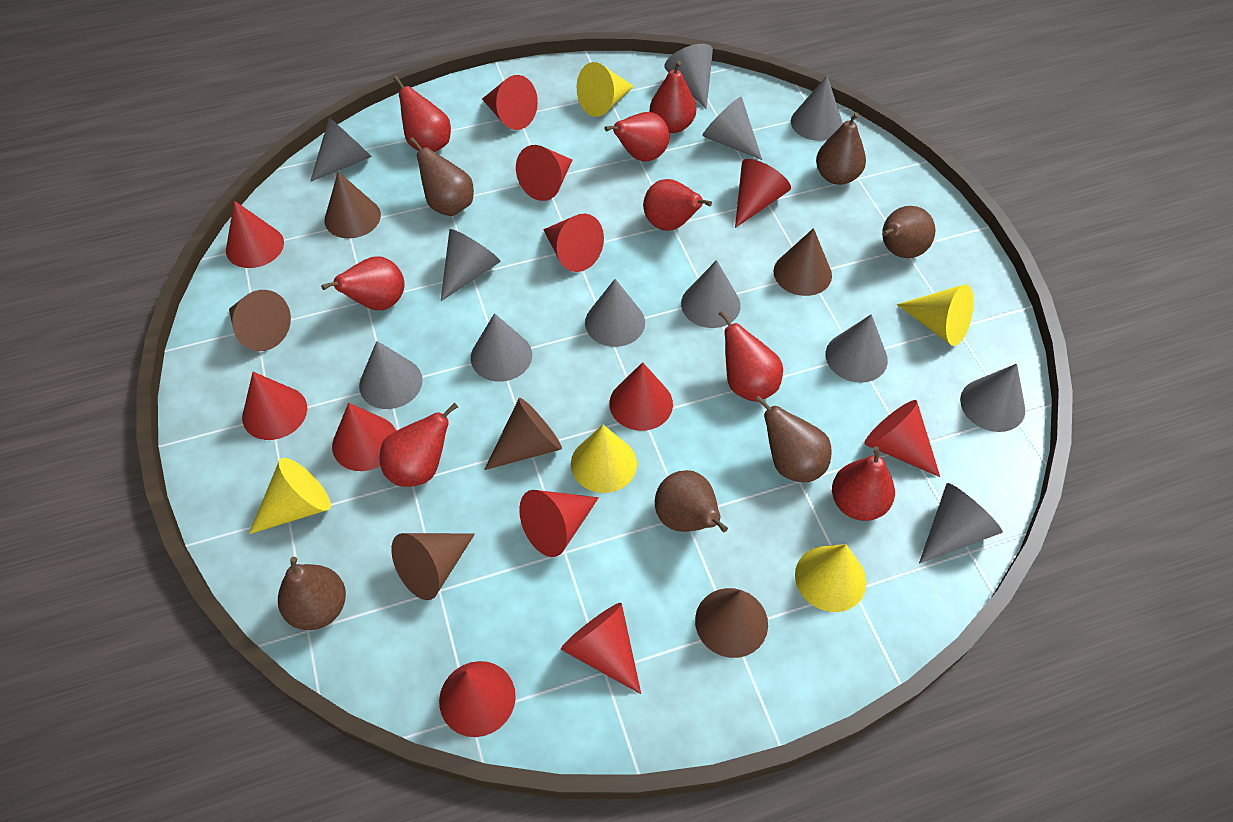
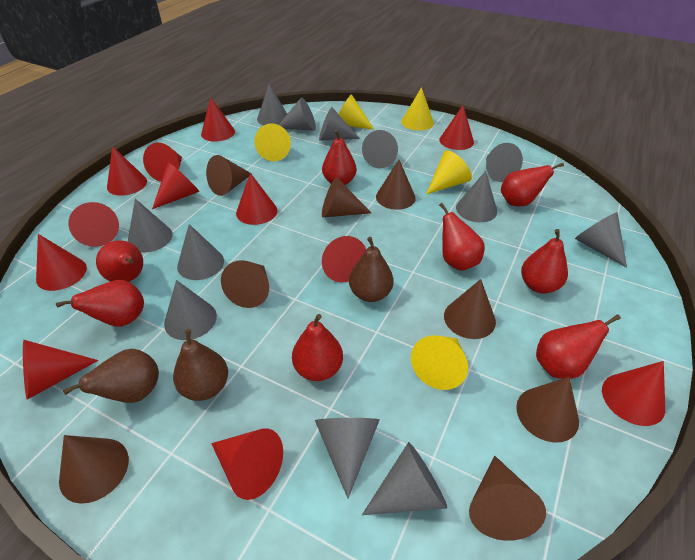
brown cone: [229,290,291,351] [325,172,381,238] [391,533,475,600] [484,398,562,470] [695,588,768,658] [774,228,832,296] = 6 -> [59,435,129,504] [206,155,252,196] [221,260,269,308] [322,177,371,217] [376,160,416,210] [444,279,496,339] [469,456,546,541] [516,377,579,443] = 8
brown pear: [278,557,346,630] [409,137,474,216] [655,470,728,532] [755,395,831,482] [816,112,866,185] [882,206,935,258] = 6 -> [63,349,159,403] [173,329,228,401] [349,237,393,302] = 3

